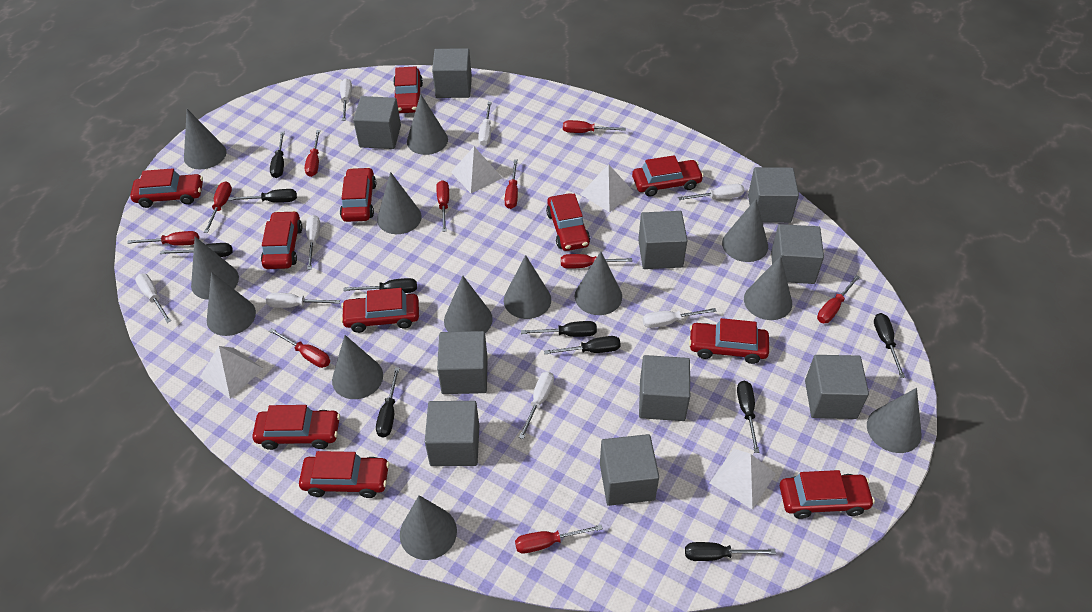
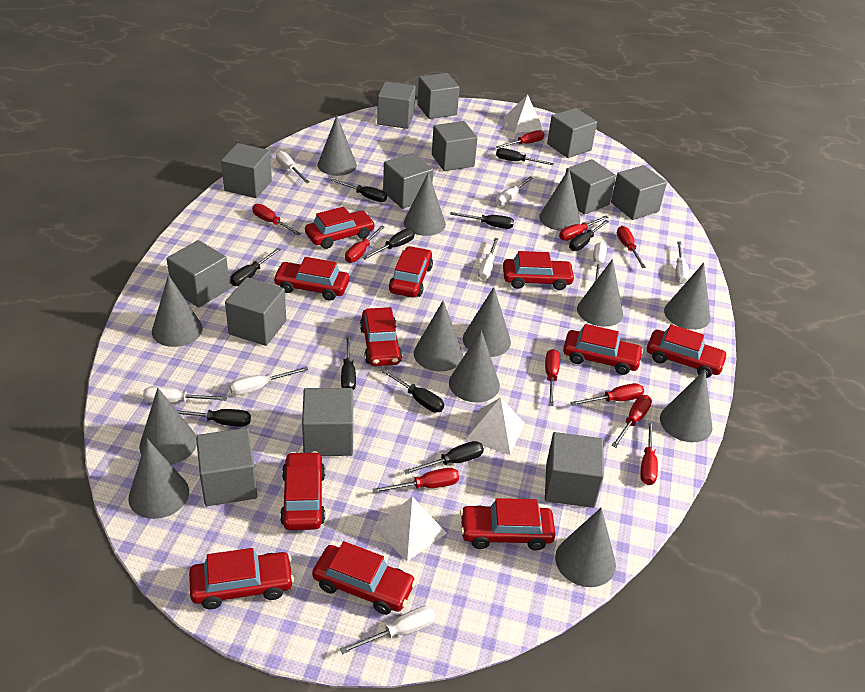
grey cube: [353,96,401,149] [425,401,479,466] [432,48,472,98] [437,331,488,394] [600,434,659,506] [638,211,688,269] [639,355,690,421] [748,167,799,223] [771,224,824,284] [805,355,869,419] = 10 -> [167,240,230,307] [196,428,257,506] [221,143,272,198] [225,277,286,346] [302,388,353,456] [377,81,416,129] [383,153,433,209] [417,73,460,119] [432,121,478,171] [545,432,604,508] [547,108,597,158] [566,159,616,215] [611,165,667,220] = 13
white pyramid: [200,346,264,399] [451,147,502,193] [580,164,634,213] [710,449,776,510] = 4 -> [373,496,447,561] [465,397,525,455] [504,95,544,133] = 3

